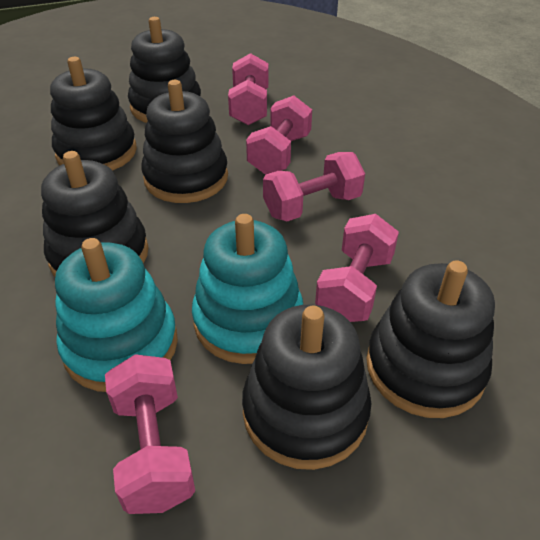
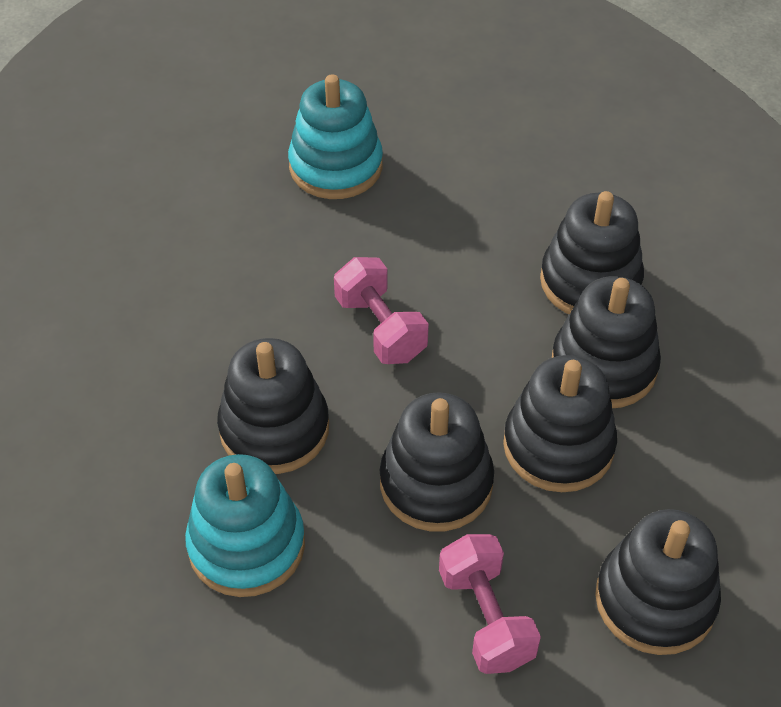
pink dumbbell: [105,354,195,514] [228,53,268,125] [246,95,312,175] [263,152,365,221] [315,214,399,322] = 5 -> [334,257,429,364] [439,534,541,674] = 2

